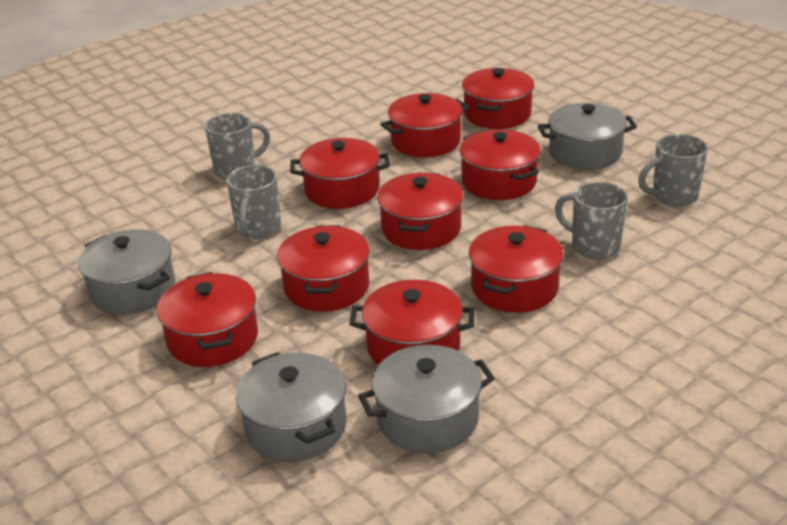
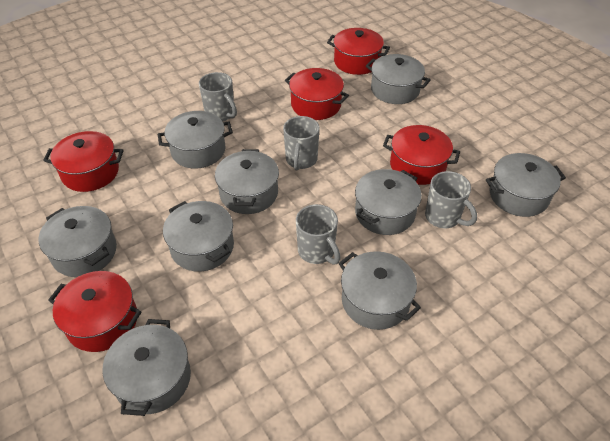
grey pot: [78,229,175,315] [236,352,346,462] [358,345,495,453] [538,103,637,170] = 4 -> [39,206,117,277] [103,319,191,416] [158,111,233,169] [163,201,234,272] [215,149,279,214] [339,251,421,330] [355,169,422,235] [366,54,431,104] [486,153,566,217] = 9
red pot: [157,272,258,367] [277,225,370,312] [290,138,390,209] [349,280,475,365] [377,172,463,250] [380,93,469,158] [459,129,541,200] [462,68,534,129] [469,225,564,313] = 9 -> [43,131,124,192] [48,271,142,352] [285,68,349,120] [327,28,390,75] [383,125,460,185] = 5

